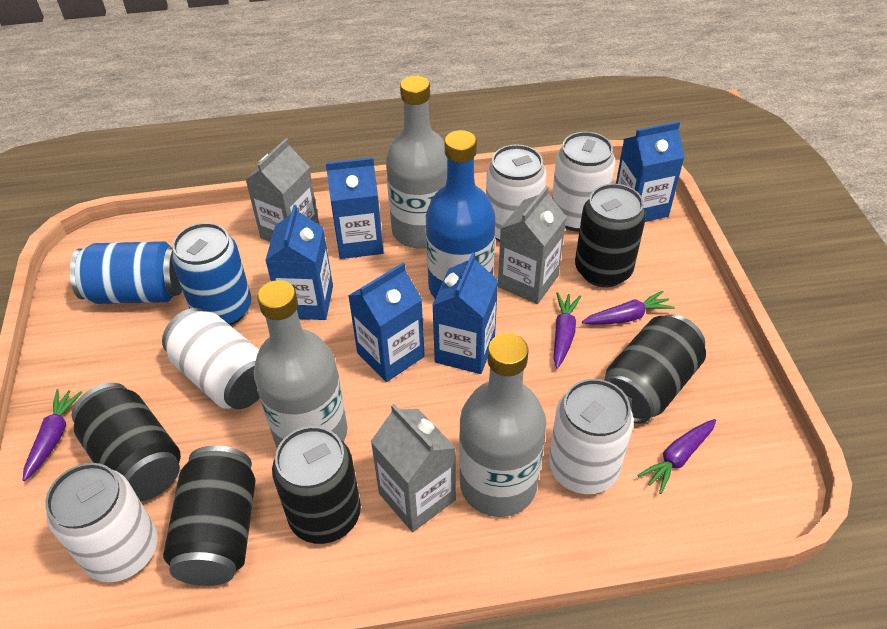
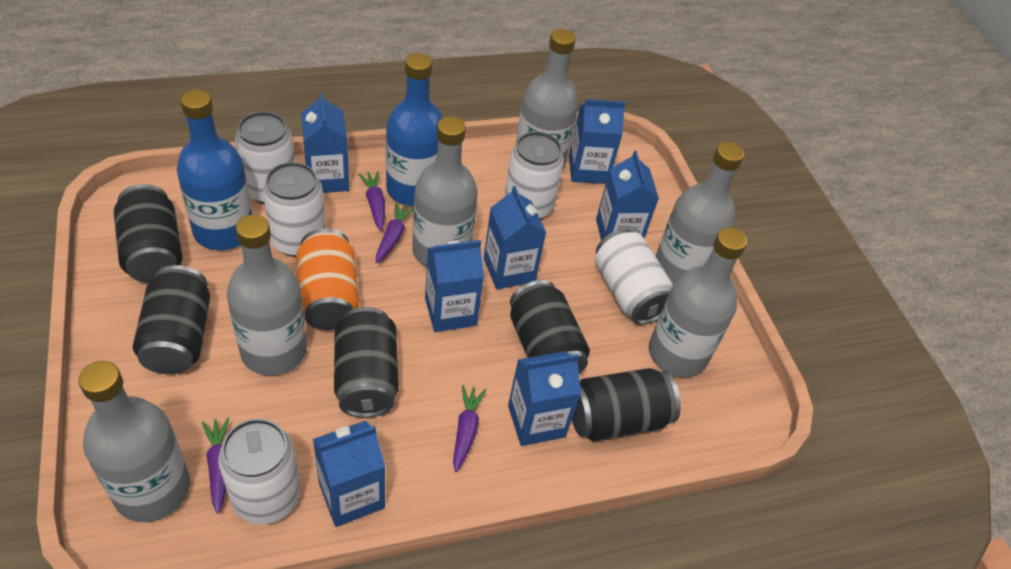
blue bottle: [426,130,496,298] = 1 -> [177,90,252,250] [386,53,443,206] = 2
blue can: [70,241,182,304] [172,223,251,326] = 2 -> none = 0
blue carton: [265,205,333,320] [326,157,384,259] [348,263,425,382] [432,252,498,374] [616,121,685,222] = 5 -> [301,92,349,193] [313,421,385,527] [425,240,484,332] [484,186,546,289] [508,351,581,446] [569,99,626,184] [596,151,659,240] = 7
grey bottle: [254,280,347,448] [386,75,447,249] [459,333,546,517] = 3 -> [78,361,190,522] [227,214,307,376] [412,116,478,268] [516,29,579,170] [649,227,747,377] [655,142,744,284] = 6
grey carton: [245,138,319,242] [371,404,456,532] [498,186,566,304] = 3 -> none = 0
orange can: none = 0 -> [296,228,359,330] = 1

